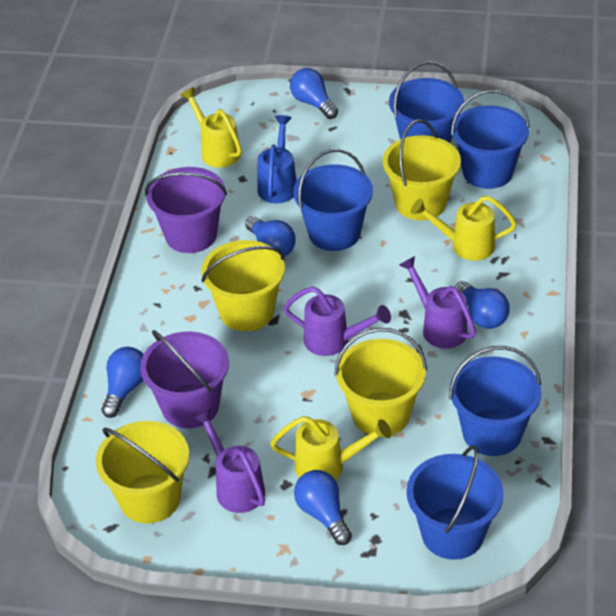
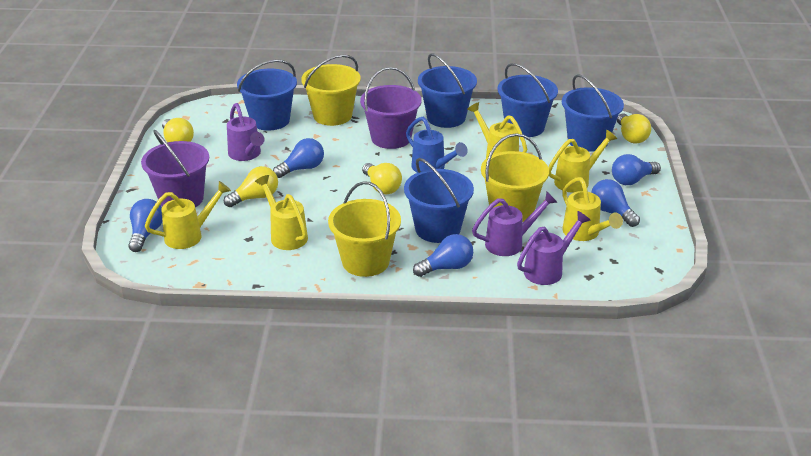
yellow bucket: [96,421,190,524] [201,240,285,331] [334,328,427,437] [383,119,461,220] = 4 -> [301,55,361,126] [328,181,401,277] [481,133,549,222] = 3
yellow light bulb: none = 0 -> [162,118,194,143] [224,166,278,207] [362,163,402,194] [617,113,651,143] = 4
yellow watering can: [180,87,242,168] [270,416,391,480] [411,196,517,261] = 3 -> [145,181,231,249] [255,175,308,250] [467,102,527,158] [548,130,617,193] [562,177,623,241] = 5

